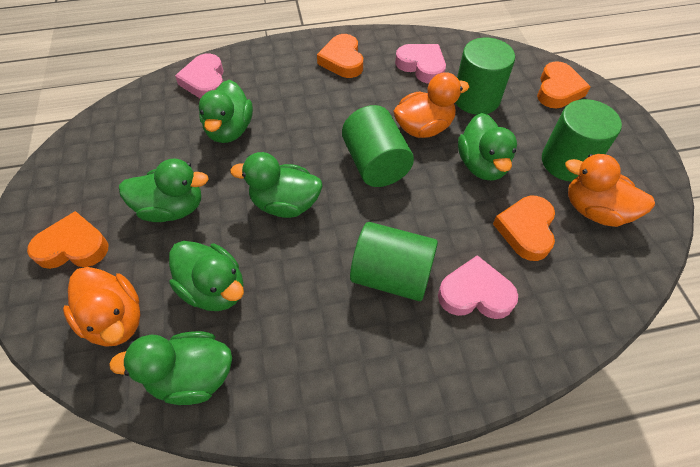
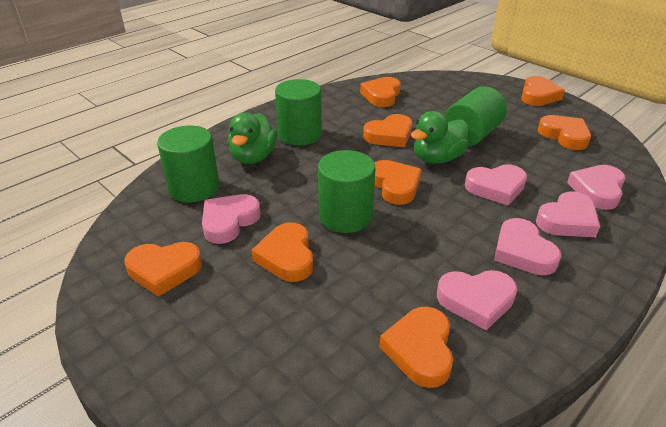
green duck: [109,331,232,405] [119,158,209,222] [169,241,244,311] [199,80,253,143] [230,152,323,218] [458,113,517,181] = 6 -> [228,113,277,164] [411,111,469,164] = 2
orange duck: [63,267,140,347] [393,72,469,138] [565,154,655,227] = 3 -> none = 0
orange heart: [27,211,108,269] [317,34,363,78] [493,196,555,261] [537,61,591,108] = 4 -> [124,242,202,297] [252,222,313,282] [360,77,401,107] [363,114,412,147] [374,160,422,205] [379,307,453,388] [521,76,565,106] [537,115,591,150] = 8
pink heart: [175,54,224,99] [395,44,446,84] [438,255,518,319] = 3 -> [202,194,261,244] [437,270,517,330] [465,164,527,205] [494,218,561,275] [536,191,600,237] [567,165,626,210] = 6

